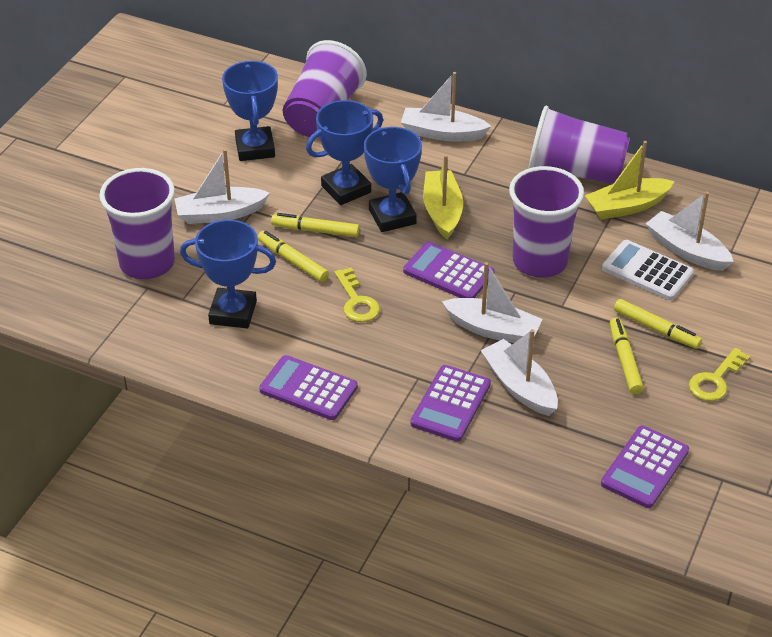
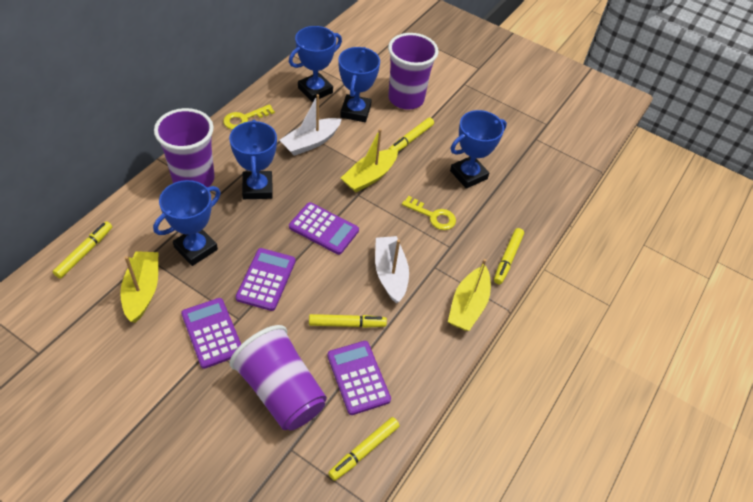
blue trophy: [180,220,276,328] [222,61,278,161] [306,100,383,205] [364,127,422,232] = 4 -> [153,180,221,266] [229,120,277,199] [289,26,342,102] [338,47,380,122] [450,110,507,189] = 5
purple cup: [99,168,175,279] [283,40,367,137] [509,166,584,278] [529,106,630,184] = 4 -> [154,108,215,187] [229,325,327,431] [388,33,439,110] = 3
white boat: [174,149,270,224] [401,72,491,141] [442,262,543,343] [480,329,558,416] [646,191,734,271] = 5 -> [280,94,342,156] [375,236,409,303] = 2
white calculator: [602,240,694,300] = 1 -> none = 0
yellow boat: [423,155,463,239] [585,141,674,220] = 2 -> [120,251,158,323] [341,129,398,192] [448,259,491,331] = 3
yellow marker: [258,231,329,282] [271,213,360,237] [610,318,644,394] [614,299,702,349] = 4 -> [53,221,112,279] [309,314,387,328] [328,417,400,481] [389,118,434,151] [494,228,524,284] = 5

